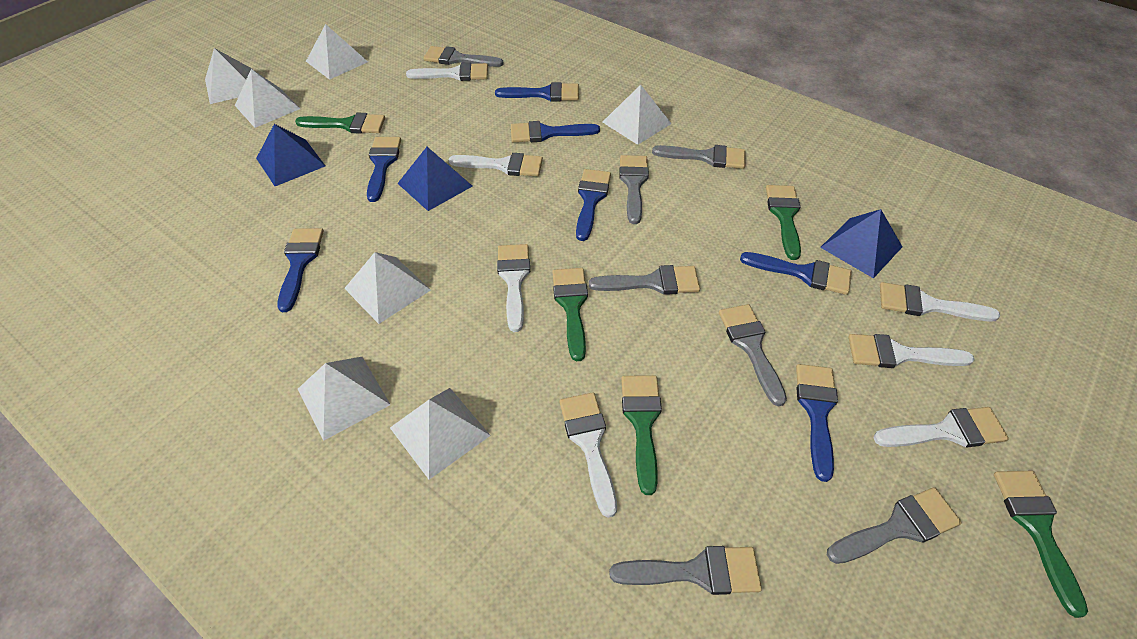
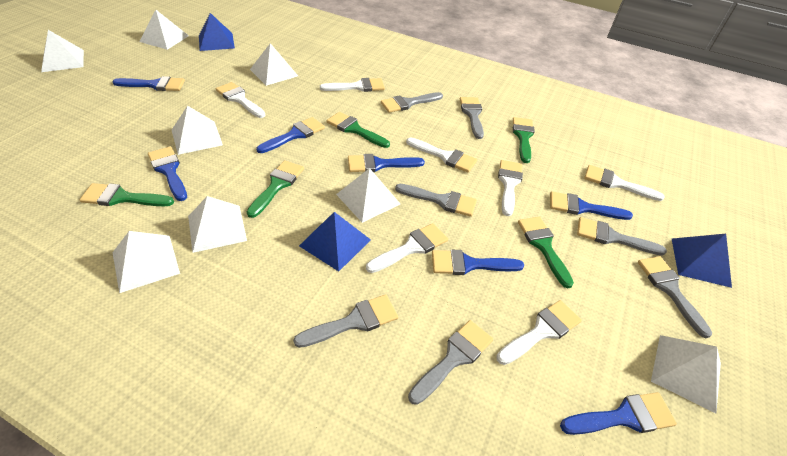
white pyramid: [205,48,253,104] [235,69,300,128] [298,357,391,441] [306,24,368,80] [344,252,431,324] [390,388,491,480] [603,85,672,145] = 7 -> [41,30,84,72] [112,231,180,293] [139,10,189,50] [172,106,223,155] [188,196,247,253] [250,43,298,86] [336,168,400,223] [651,335,721,413] = 8

